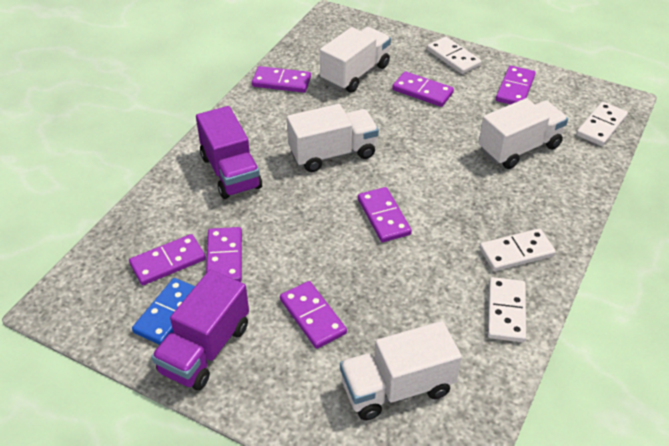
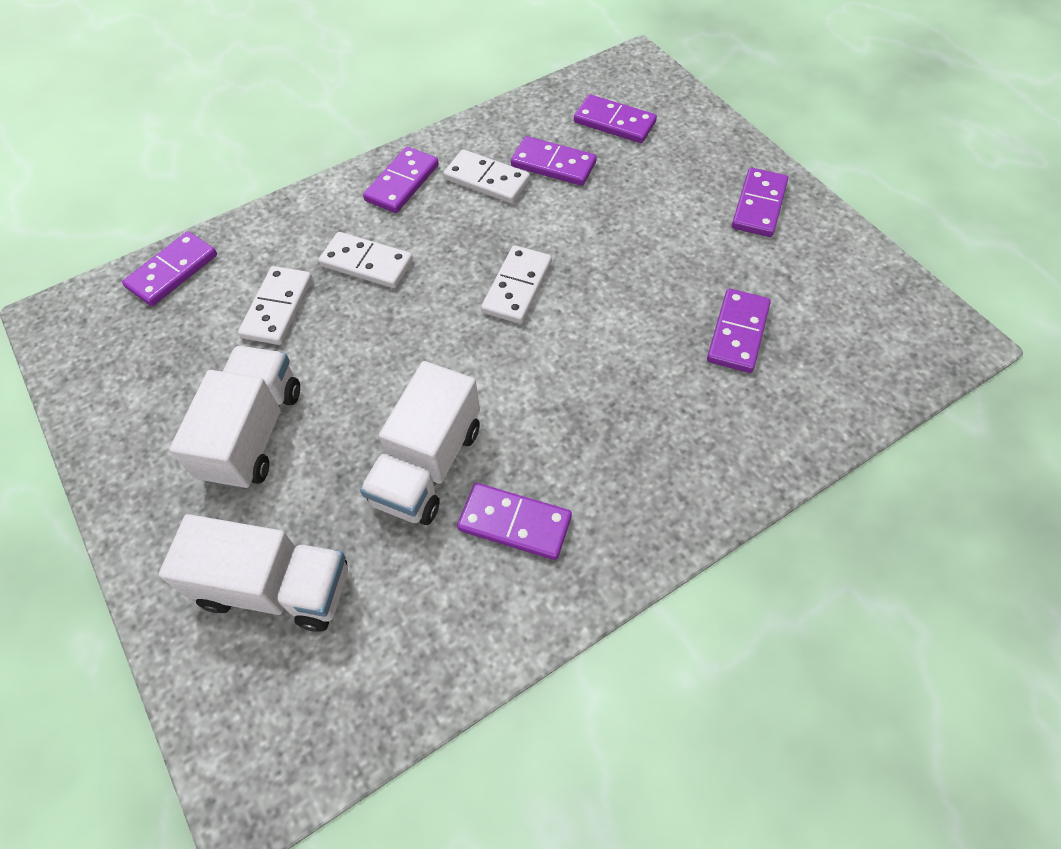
blue domino: [132,278,195,345] = 1 -> none = 0
purple truck: [151,270,249,390] [196,106,262,199] = 2 -> none = 0
white truck: [287,104,379,172] [320,27,391,93] [340,321,462,420] [479,98,568,169] = 4 -> [159,514,348,632] [169,346,300,490] [360,361,480,525] = 3

